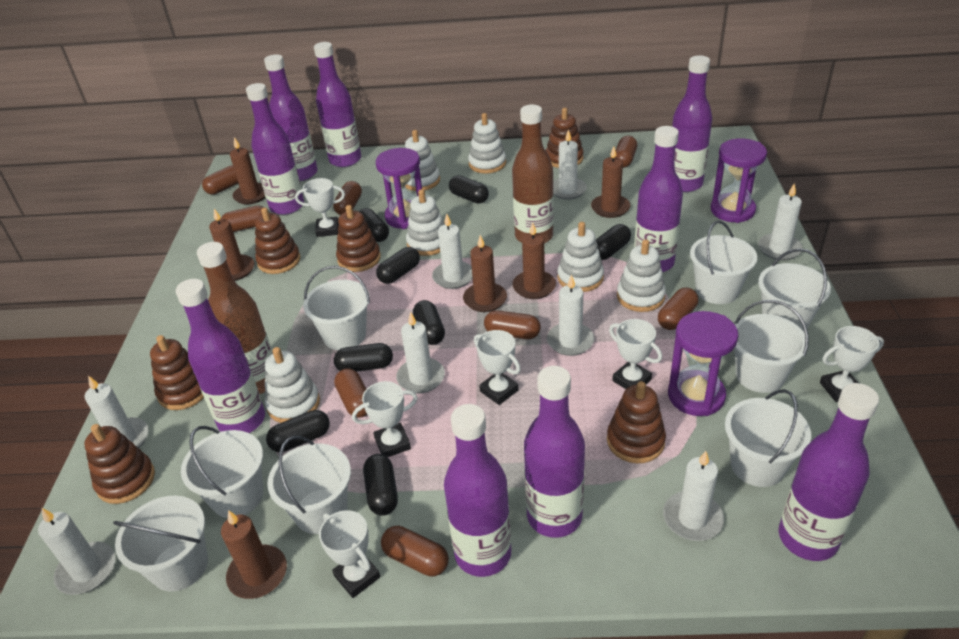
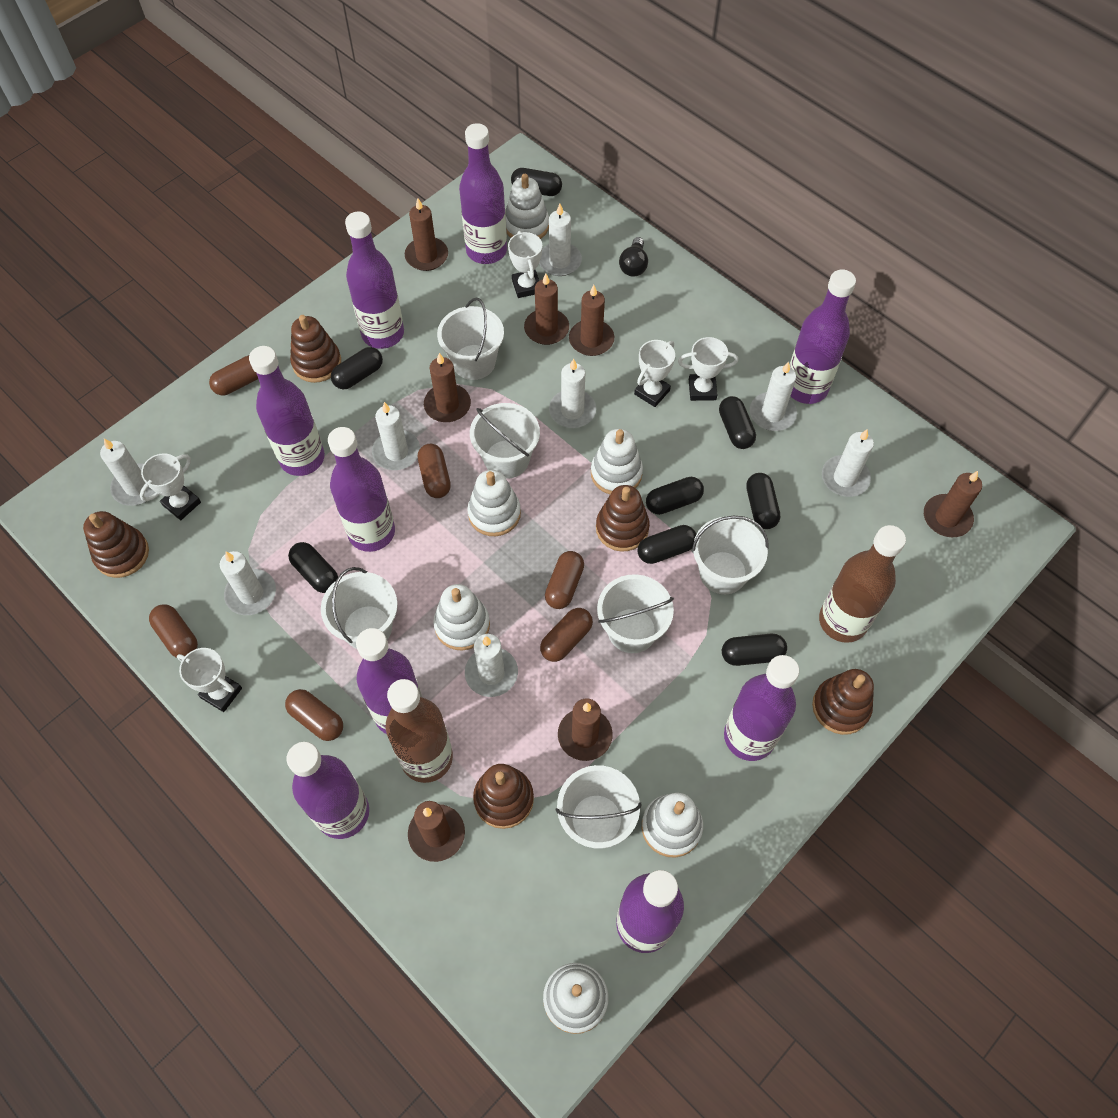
black light bulb: none = 0 -> [619,237,648,277] = 1
brown candle: [209,209,254,281] [221,510,287,599] [230,137,265,204] [463,235,507,312] [512,222,556,299] [591,146,631,218] = 6 -> [405,198,448,271] [408,801,465,862] [424,353,471,422] [524,274,569,345] [558,699,613,761] [569,285,614,356] [924,471,982,537] = 7
brown capsule: [202,165,238,195] [221,205,264,232] [333,181,362,215] [334,368,367,418] [381,526,449,577] [484,310,541,339] [615,136,637,168] [658,287,698,330] = 8 -> [149,604,198,658] [209,355,258,395] [285,689,343,741] [418,444,451,498] [540,608,593,662] [545,551,584,609] = 6
brown stacking toy: [84,424,155,504] [150,335,204,410] [255,208,300,274] [336,205,381,272] [546,108,583,168] [607,381,666,463] = 6 -> [83,511,149,578] [290,315,341,383] [473,764,534,829] [596,485,650,552] [812,669,874,735] = 5
purple hourglass: [376,148,422,229] [668,311,738,416] [711,139,767,223] = 3 -> none = 0
white bucket: [113,496,208,592] [181,426,263,518] [267,436,351,534] [303,266,370,350] [690,221,757,304] [725,389,811,487] [734,300,809,393] [758,249,831,332] = 8 -> [321,567,398,649] [437,298,504,380] [470,403,540,479] [556,765,641,849] [597,574,674,653] [692,516,769,594] = 6
white trophy: [295,178,345,237] [319,510,380,598] [352,381,418,457] [474,330,521,405] [609,319,662,389] [820,326,884,402] = 6 -> [140,453,201,520] [177,648,242,712] [508,231,542,298] [634,340,675,407] [678,337,738,401] = 5

